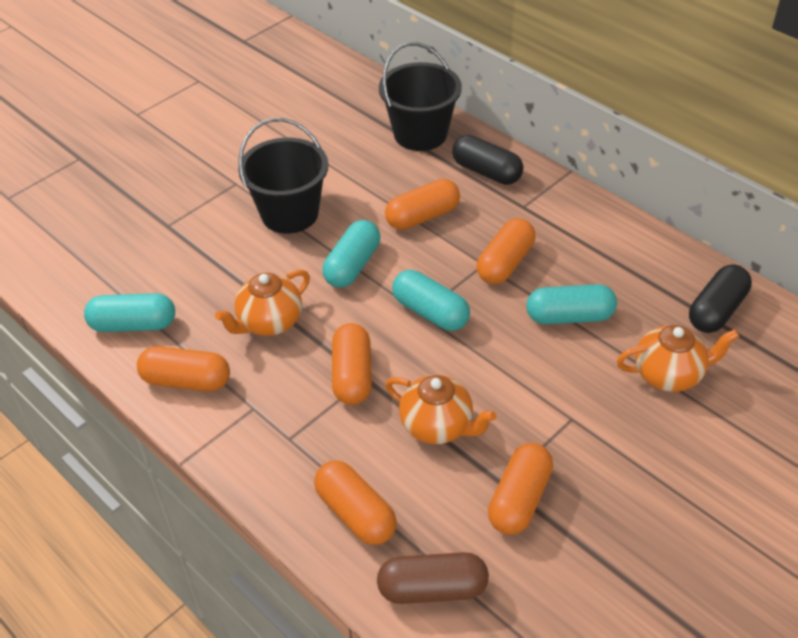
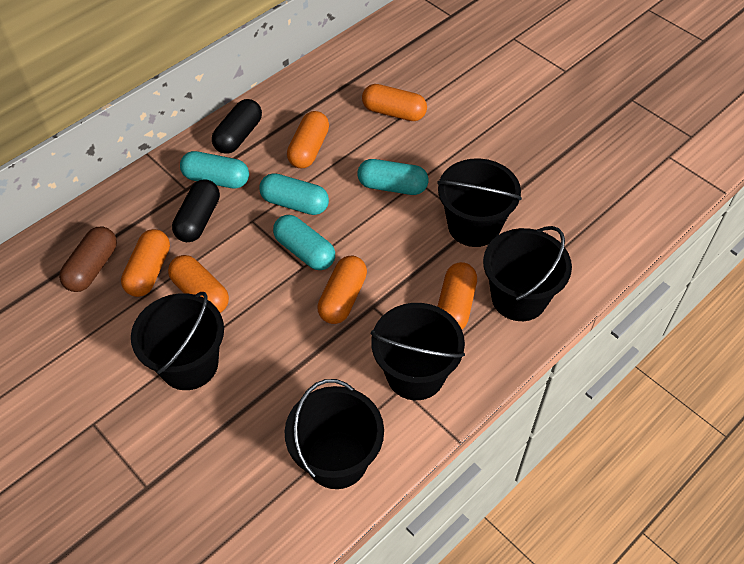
black bucket: [238,118,329,234] [379,42,462,151] = 2 -> [131,292,224,390] [284,379,384,489] [371,303,465,400] [437,158,522,247] [483,226,572,321] = 5
orange teapot: [215,270,310,336] [385,375,497,444] [617,325,739,392] = 3 -> none = 0

